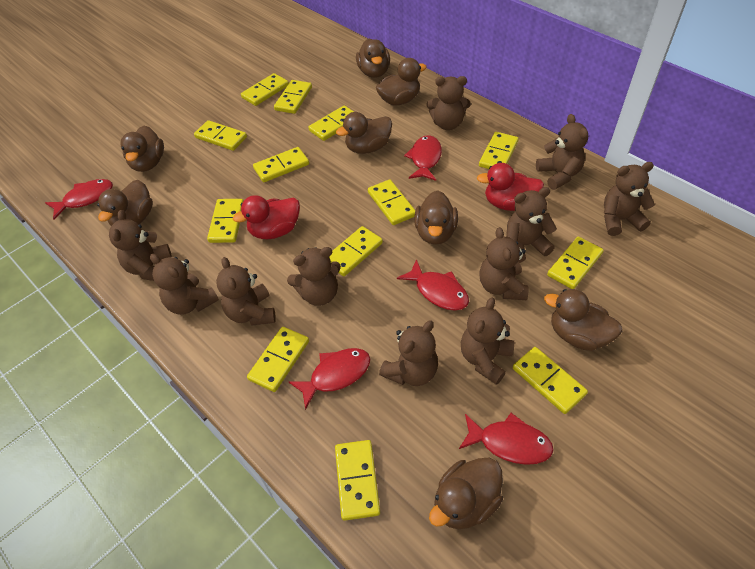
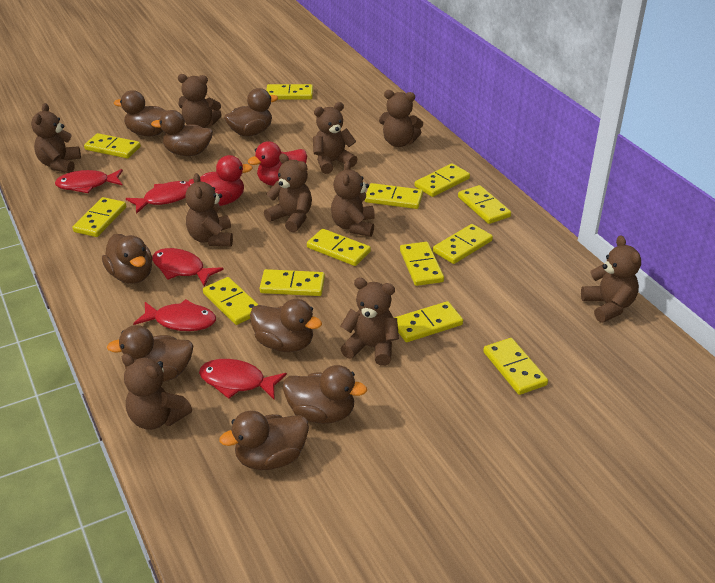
brown teddy bear: [109,210,171,281] [150,254,219,315] [216,257,276,326] [287,247,341,306] [379,320,438,386] [427,76,471,130] [461,298,514,385] [479,227,529,300] [506,187,557,263] [536,114,588,190] [604,162,655,236] = 11 -> [31,103,81,173] [122,354,192,430] [178,74,222,128] [185,173,233,246] [264,154,312,232] [313,102,357,174] [331,161,375,237] [340,278,399,366] [379,90,423,147] [581,235,641,322] = 10

